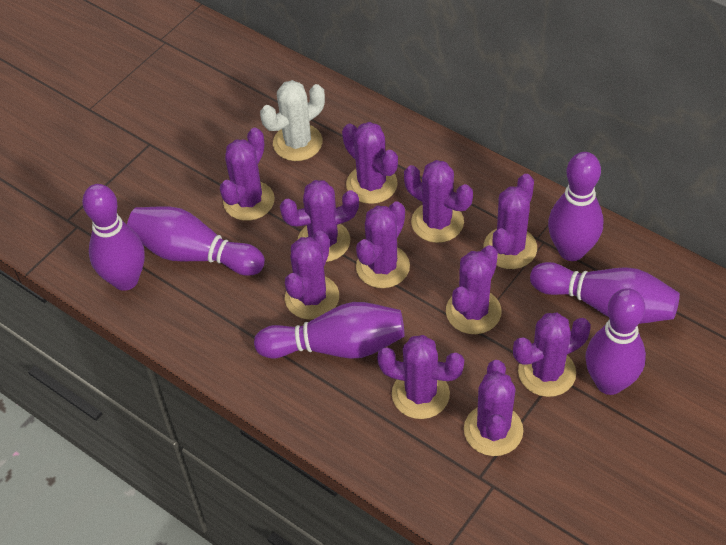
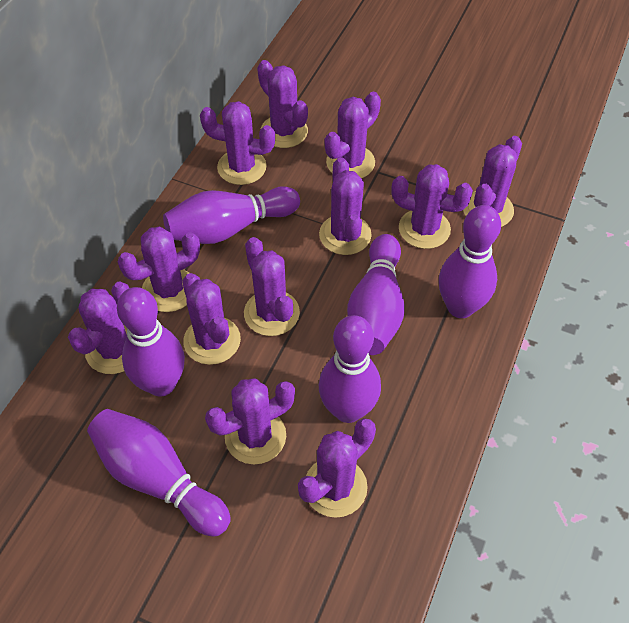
purple cactus: [220,128,275,221] [280,180,359,262] [285,231,339,320] [342,122,398,204] [356,201,410,288] [377,335,464,419] [404,160,473,243] [446,245,502,334] [464,360,524,456] [483,174,537,269] [513,313,591,397] = 11 -> [68,282,129,374] [118,227,200,312] [182,273,241,365] [200,101,275,185] [205,378,295,464] [244,237,300,336] [257,60,308,148] [298,418,376,518] [319,157,372,255] [325,92,381,178] [391,164,473,249] [463,136,522,227] = 12
white cactus: [260,80,325,161] = 1 -> none = 0

